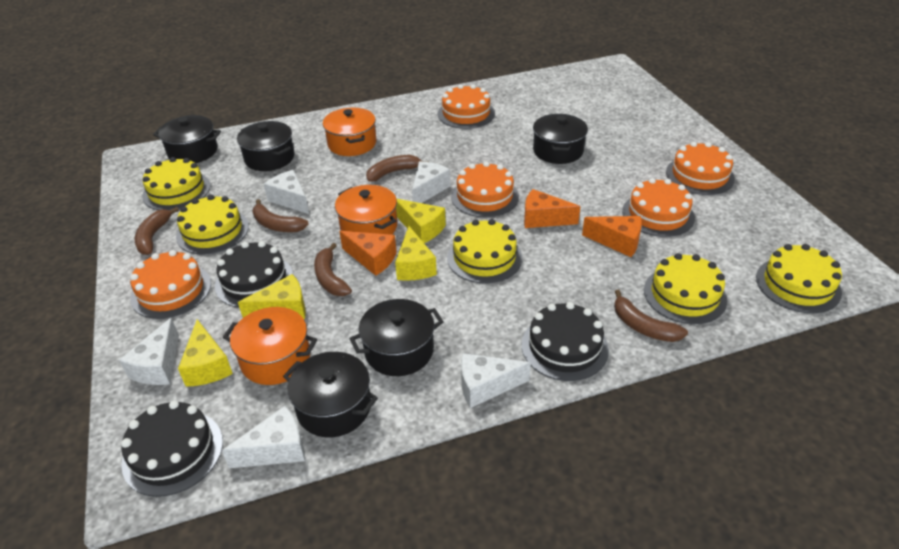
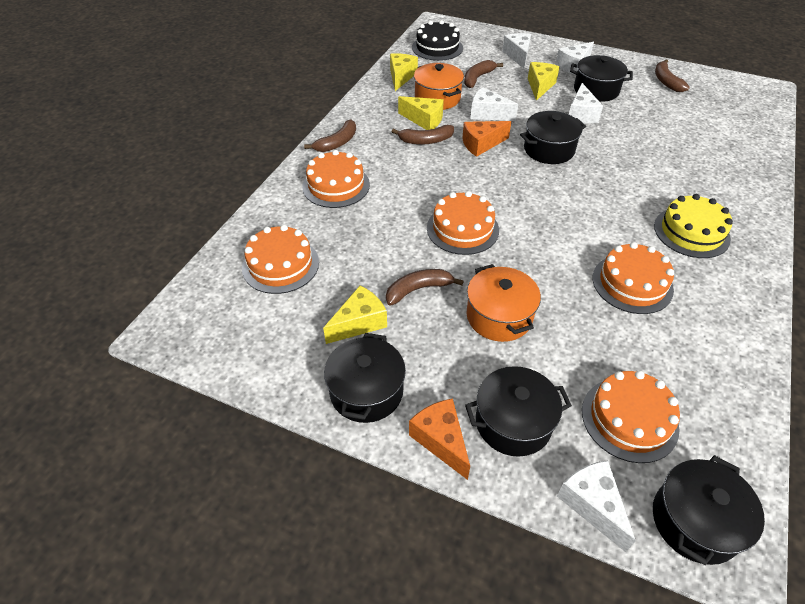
black cake: [121,400,223,497] [215,241,293,308] [522,302,609,381] = 3 -> [412,20,463,61] = 1
orange cheese: [339,231,397,276] [524,189,581,228] [582,216,642,257] = 3 -> [409,398,470,480] [462,121,512,157] = 2
orange pot: [223,307,317,385] [323,108,376,156] [335,185,397,235] = 3 -> [414,63,464,110] [466,264,541,342] = 2
yellow cake: [142,157,211,210] [176,195,249,255] [447,219,522,283] [644,253,727,324] [756,244,842,313] = 5 -> [654,194,733,258] = 1

